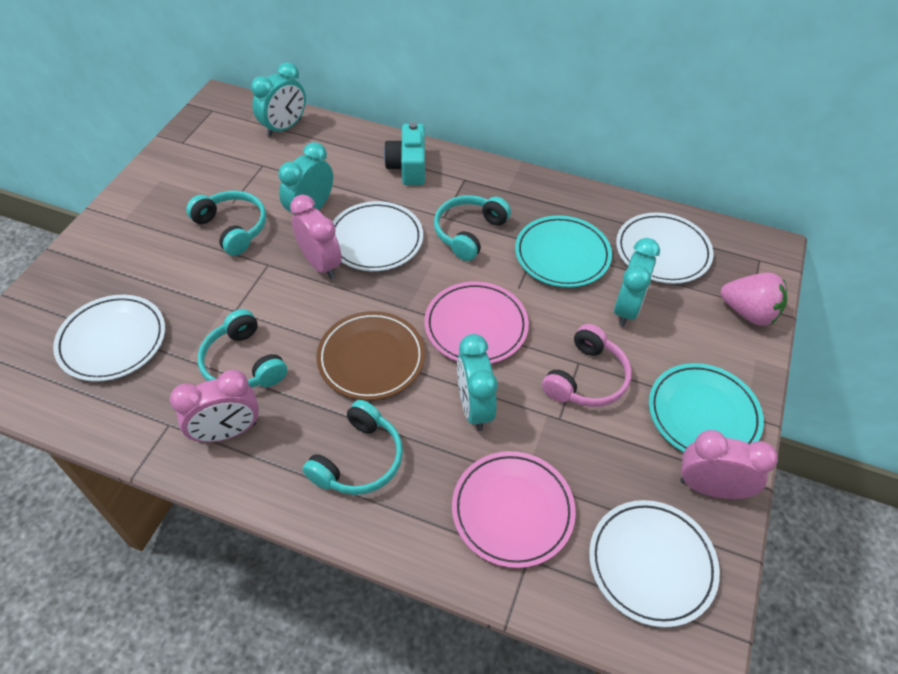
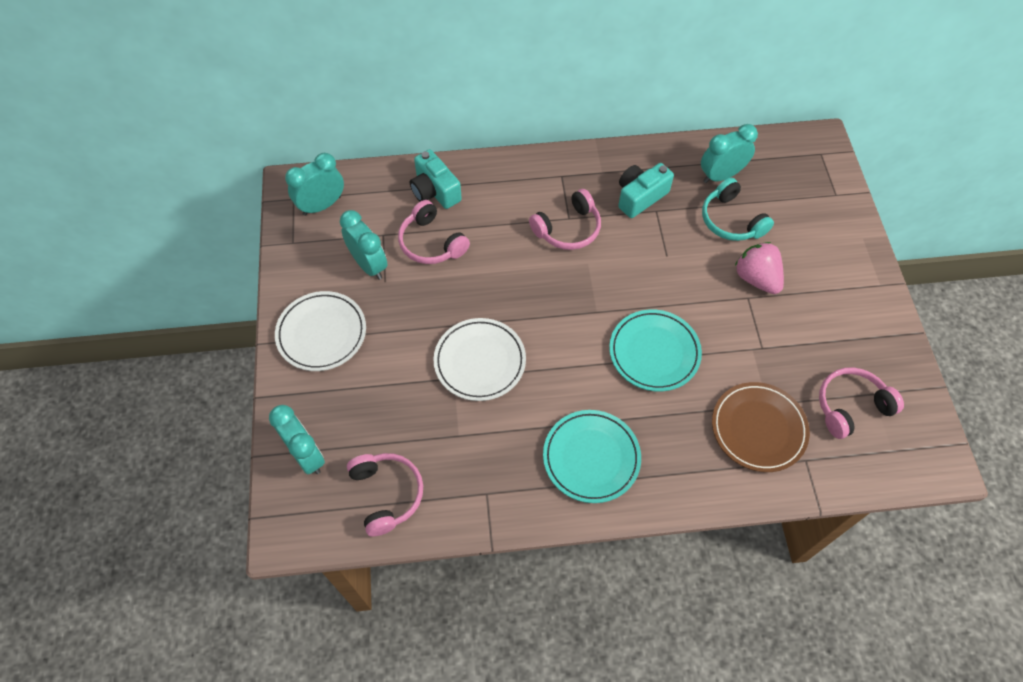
pink clock: [170,370,259,443] [290,194,342,279] [680,430,778,499] = 3 -> none = 0
pink headphones: [542,324,632,407] = 1 -> [347,453,423,536] [398,200,470,264] [529,189,601,250] [819,367,904,439] = 4
pink plate: [424,282,529,364] [452,451,576,568] = 2 -> none = 0
turquoise camera: [384,122,425,185] = 1 -> [410,149,462,209] [618,163,674,218] = 2
turquoise headphones: [186,191,266,256] [198,309,287,388] [303,400,403,495] [434,195,511,261] = 4 -> [702,178,774,241] = 1
white plate: [53,295,165,382] [332,201,423,271] [589,500,720,628] [616,212,714,284] = 4 -> [275,291,366,371] [433,318,526,401] = 2

